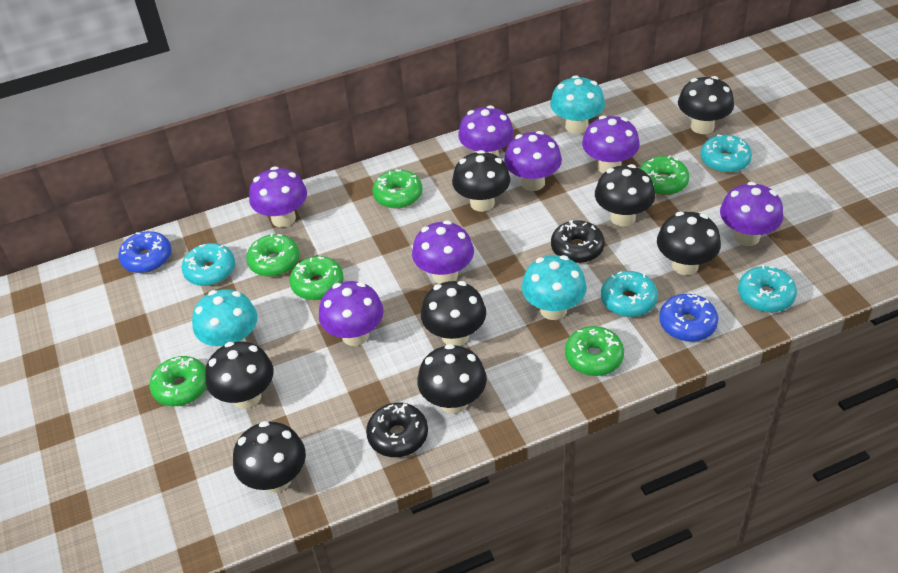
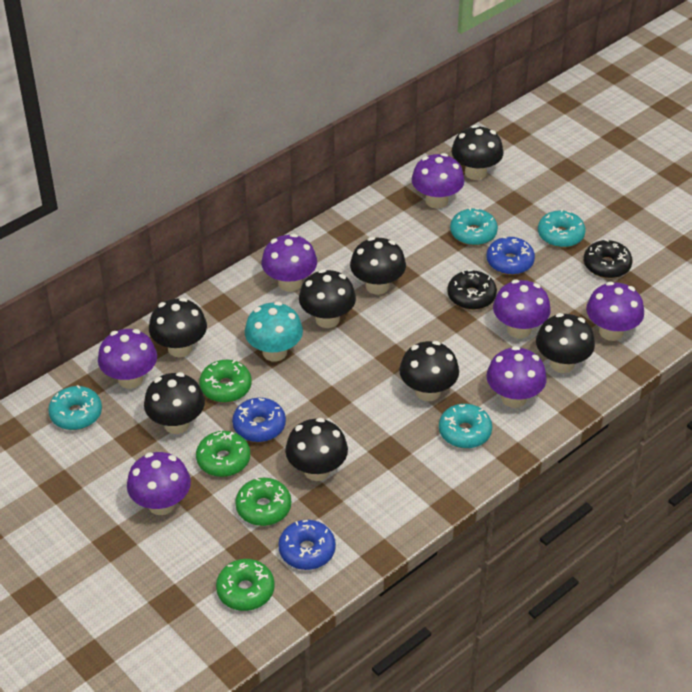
blue donut: [118,231,172,273] [659,294,718,342] = 2 -> [232,398,286,442] [278,520,336,570] [486,236,535,275] = 3
green donut: [150,356,207,406] [246,233,299,277] [289,256,344,300] [372,169,422,209] [565,326,624,376] [640,155,689,195] = 6 -> [196,431,250,477] [199,360,252,403] [216,559,275,611] [235,478,291,526] = 4
turquoise mushroom: [192,289,257,348] [522,255,587,320] [550,75,605,134] = 3 -> [245,302,303,362] = 1

